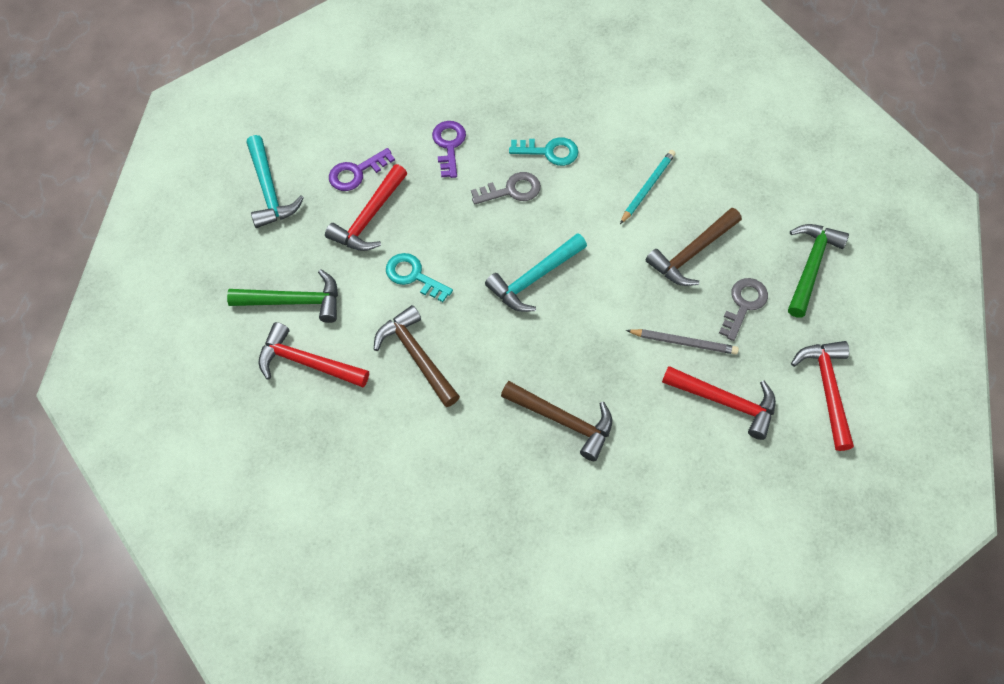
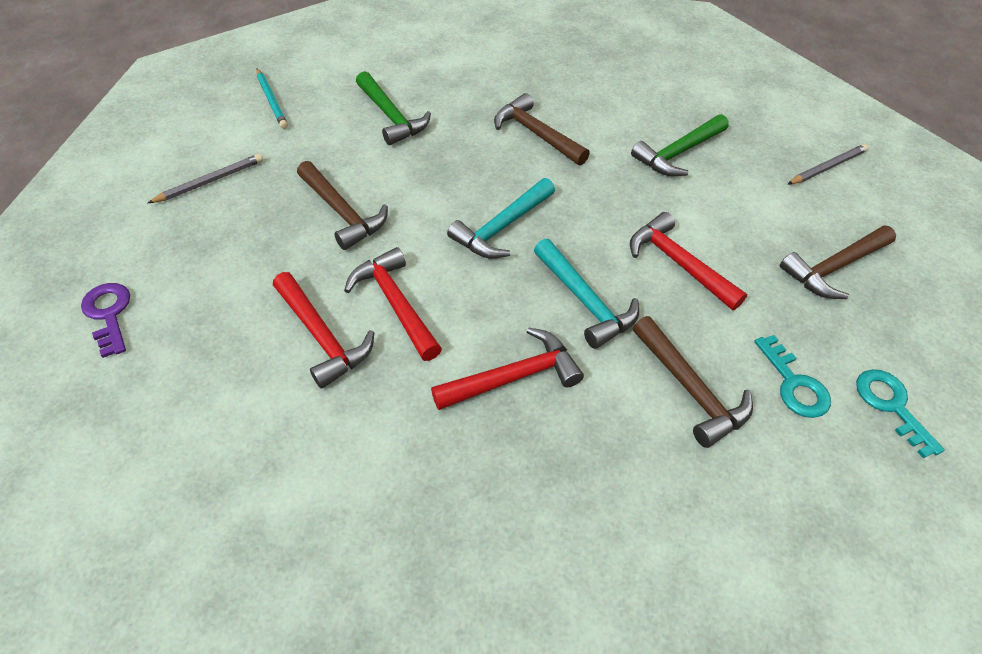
brown hammer: [374,305,460,407] [501,381,612,461] [646,208,742,286] = 3 -> [297,161,388,250] [494,93,590,166] [633,316,753,448] [780,225,896,299] = 4
grey key: [471,172,541,205] [719,278,768,341] = 2 -> none = 0
grey pencil: [626,329,739,355] = 1 -> [148,154,263,203] [787,144,868,185] = 2
purple key: [329,148,395,191] [432,121,466,178] = 2 -> [81,283,130,358] = 1

